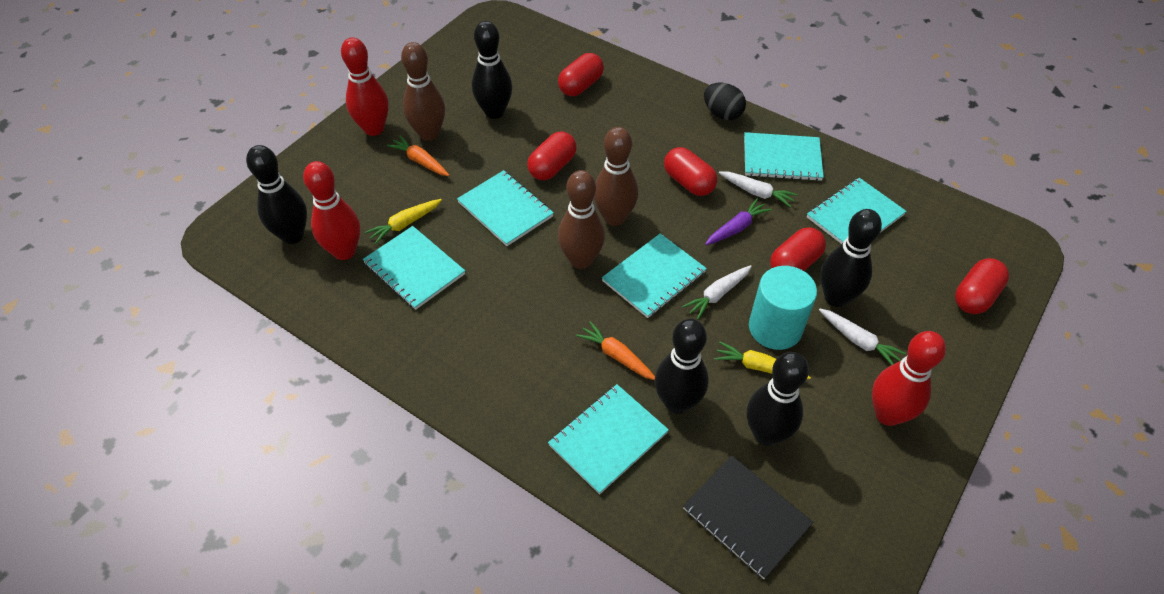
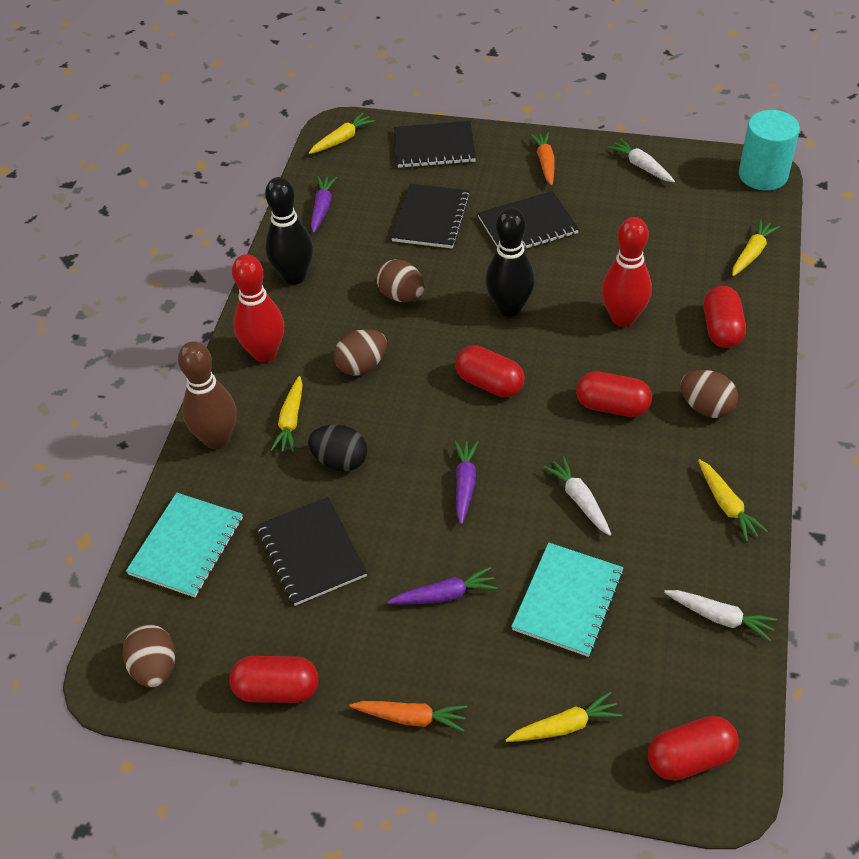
black bowling pin: [246,145,307,244] [472,21,512,119] [655,319,709,414] [747,352,809,446] [820,209,882,307] = 5 -> [265,177,313,285] [485,208,535,317] = 2
black notebook: [683,455,813,579] = 1 -> [258,497,367,606] [391,184,470,248] [394,121,476,168] [478,191,579,250] = 4
brown bowling pin: [401,42,445,141] [558,170,605,269] [594,127,638,226] = 3 -> [178,341,237,449] = 1
brown egg: none = 0 -> [122,624,175,688] [334,329,387,376] [377,259,425,302] [680,370,738,418] = 4
purple carrot: [705,198,772,245] = 1 -> [311,176,337,233] [387,567,497,605] [454,440,478,525] = 3
red bowling pin: [303,161,360,260] [341,37,389,136] [872,331,946,426] = 3 -> [232,254,284,362] [601,217,652,327] = 2
turquoise notebook: [363,226,465,310] [457,170,554,246] [548,384,669,494] [602,233,707,318] [744,132,824,181] [807,178,907,244] = 6 -> [126,493,243,597] [511,543,624,657] = 2
yellow carrot: [365,199,442,245] [714,341,811,379] = 2 -> [270,376,303,452] [309,113,375,154] [506,691,622,742] [698,459,768,542] [732,219,780,276] = 5

